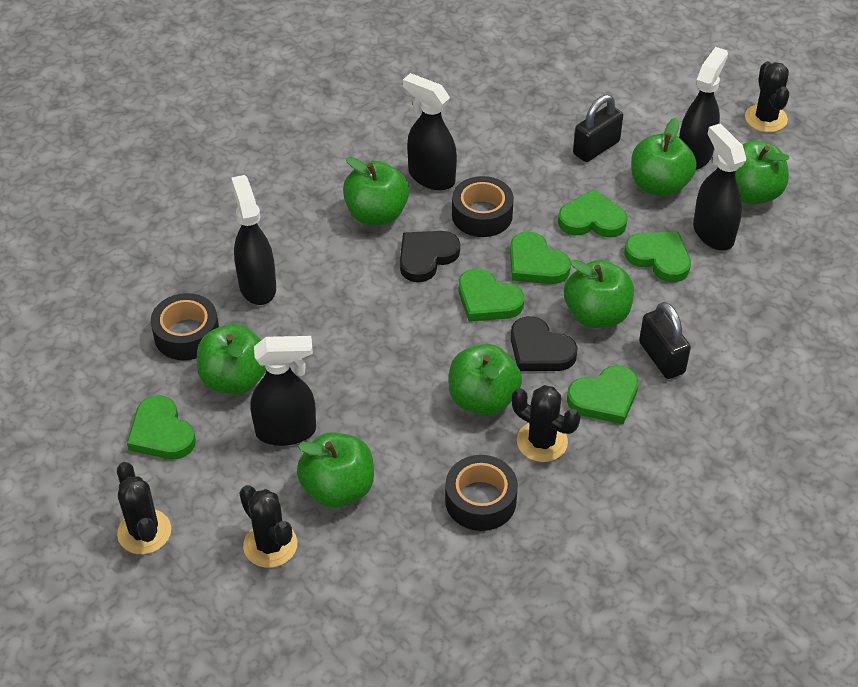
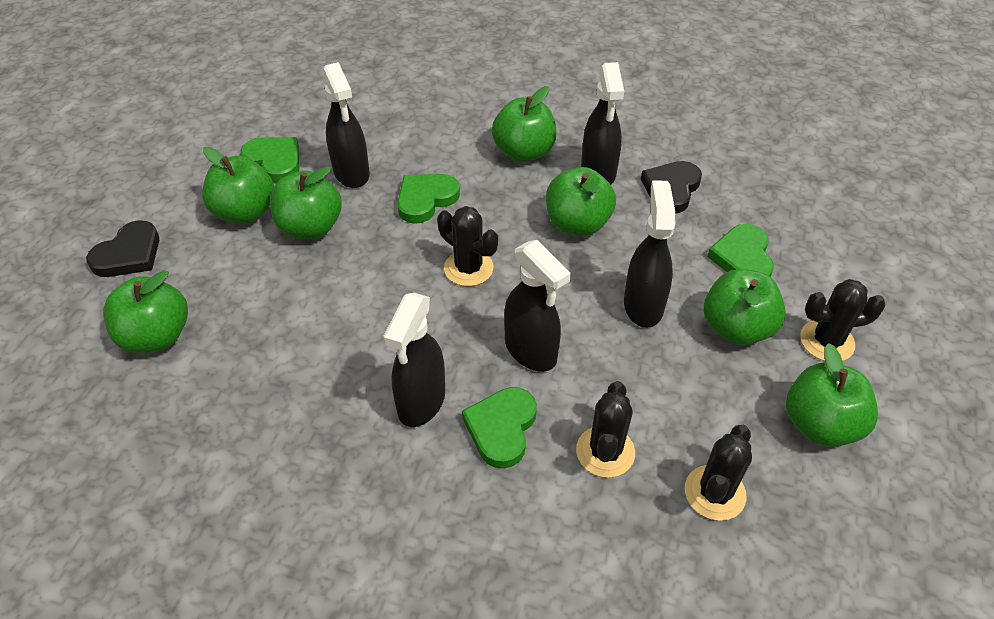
black padlock: [573,94,623,162] [639,302,691,379] = 2 -> none = 0
black tape: [151,293,219,360] [445,455,518,531] [452,176,514,237] = 3 -> none = 0
green heart: [127,395,196,459] [459,269,524,322] [510,231,571,284] [558,189,627,238] [567,365,639,424] [625,231,691,282] = 6 -> [240,137,300,183] [397,174,460,224] [462,387,537,468] [707,224,774,277] = 4

